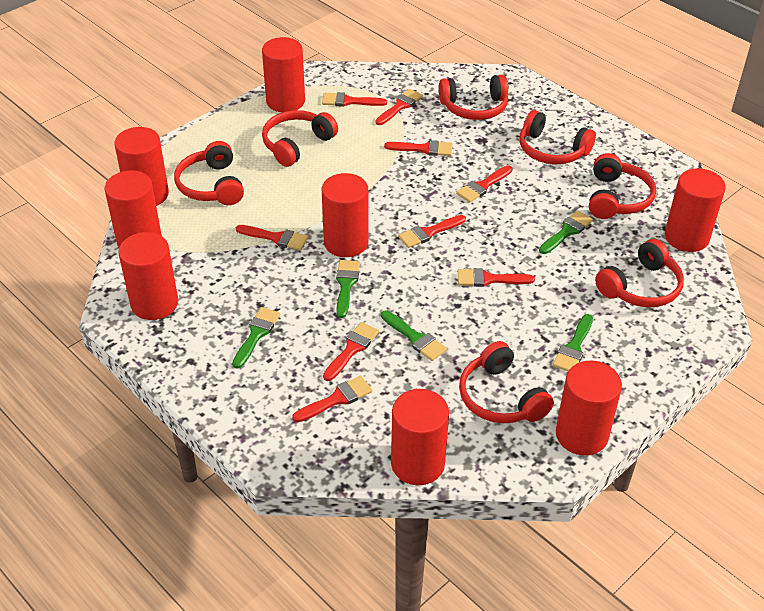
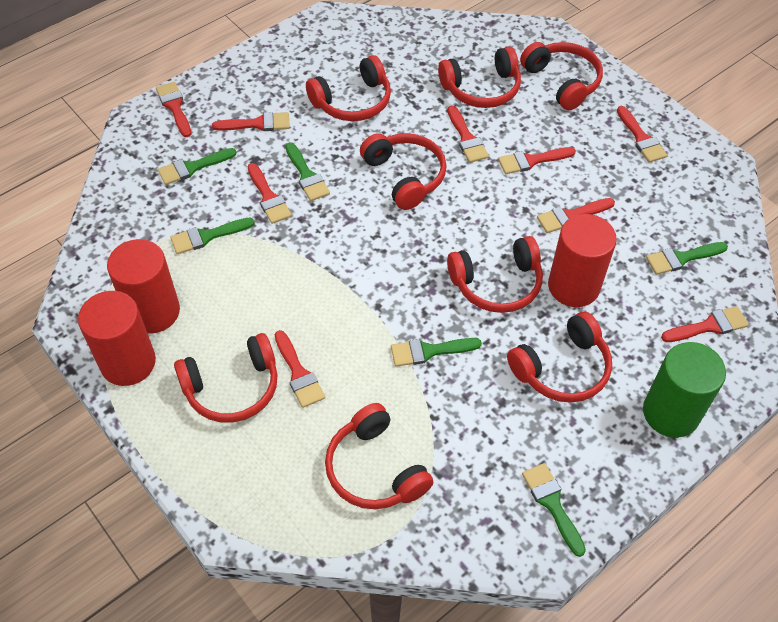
green brush: [232,307,280,369] [336,260,360,318] [381,311,447,361] [539,211,593,254] [553,314,593,371] = 5 -> [158,148,237,185] [170,218,254,254] [285,142,330,201] [391,338,482,367] [522,463,586,557] [646,242,728,275] = 6
green cylinder: none = 0 -> [643,342,726,438] = 1
red cylinder: [104,170,162,247] [114,127,169,206] [118,232,178,320] [262,37,305,112] [322,173,369,257] [391,389,449,485] [556,361,622,456] [665,168,726,252] = 8 -> [78,291,156,386] [107,239,180,333] [548,214,617,307] = 3
red headphones: [174,141,244,205] [262,110,338,167] [439,75,508,120] [459,341,554,423] [519,110,596,164] [589,153,656,219] [595,239,684,307] = 7 -> [174,333,278,423] [306,55,391,121] [325,403,434,509] [360,133,447,210] [438,46,521,108] [447,236,543,313] [507,312,612,403] [520,42,603,110] = 8

